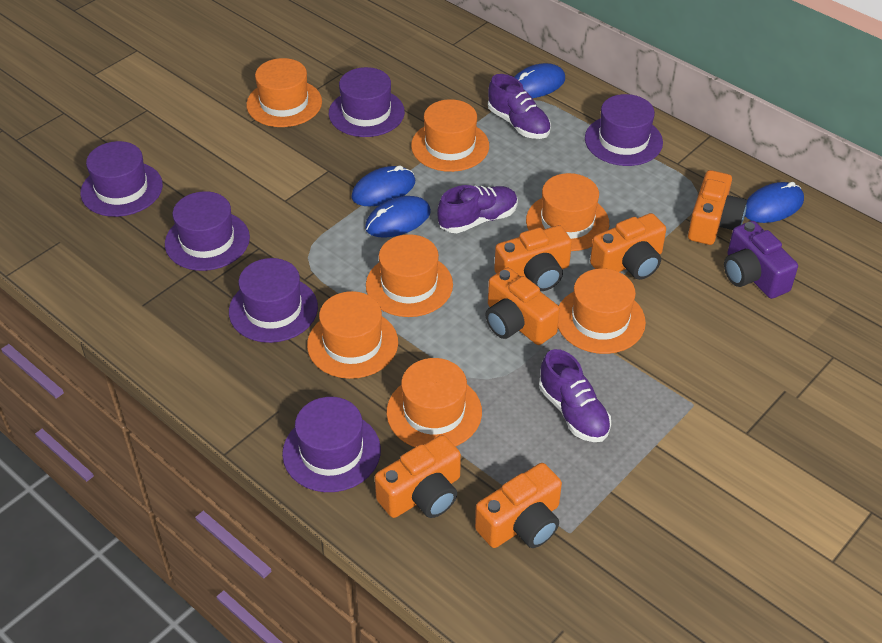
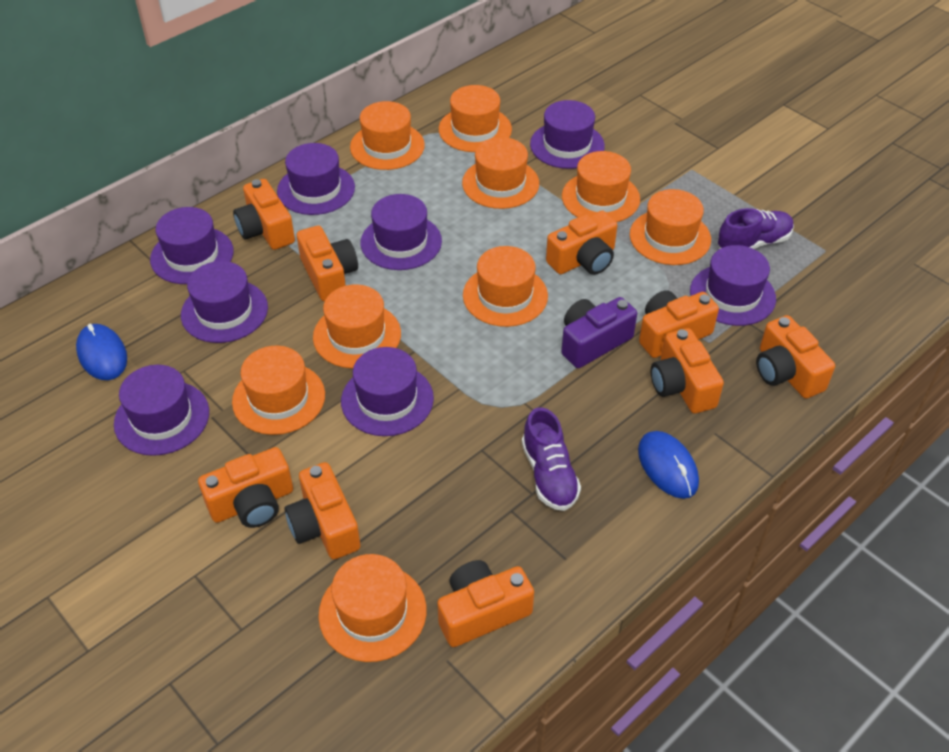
blue mouse: [351,166,415,206] [365,196,431,238] [514,63,565,98] [745,182,804,223] = 4 -> [76,324,127,380] [638,431,699,499] = 2
orange camera: [375,435,461,518] [475,463,562,548] [485,267,560,345] [494,225,572,291] [590,213,666,280] [688,170,747,245] = 6 -> [198,447,293,528] [233,179,295,250] [285,462,360,559] [297,226,358,301] [437,560,534,647] [546,211,617,275] [639,290,719,358] [650,328,724,413] [756,315,835,399] = 9
orange hat: [246,58,322,127] [307,291,398,379] [366,234,453,317] [386,358,482,447] [411,99,489,172] [526,173,609,251] [558,268,646,354] = 7 -> [232,346,325,435] [313,284,401,368] [318,554,426,662] [350,101,425,170] [439,85,512,152] [462,137,539,209] [463,246,548,327] [562,151,640,222] [630,189,711,265] = 9
purple hat: [80,141,163,217] [165,191,250,271] [229,258,318,343] [282,397,381,492] [329,67,405,137] [585,94,663,166] = 6 -> [114,365,209,456] [150,207,234,284] [181,261,268,343] [277,143,355,215] [341,347,434,436] [360,194,442,270] [530,100,605,169] [690,245,776,326] = 8
purple shoe: [437,185,518,233] [488,74,551,139] [539,349,611,442] = 3 -> [522,407,581,511] [717,208,794,249] = 2

